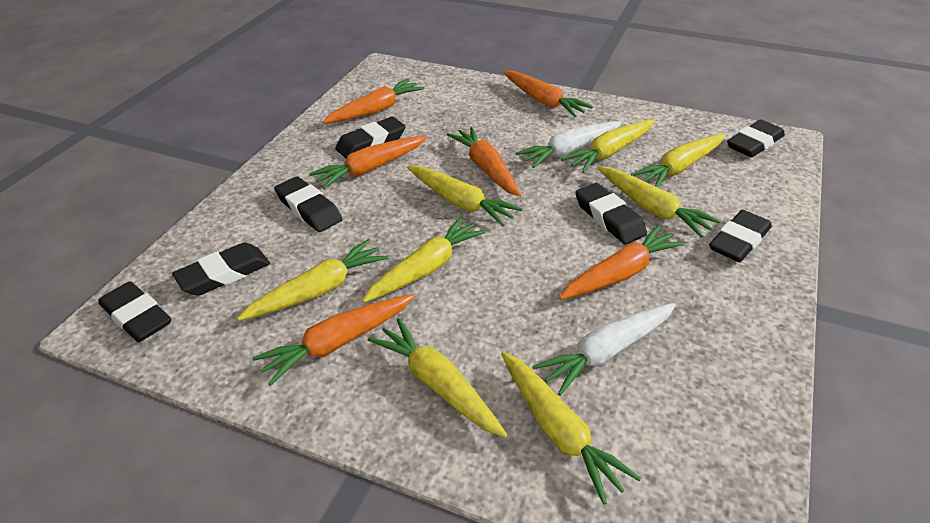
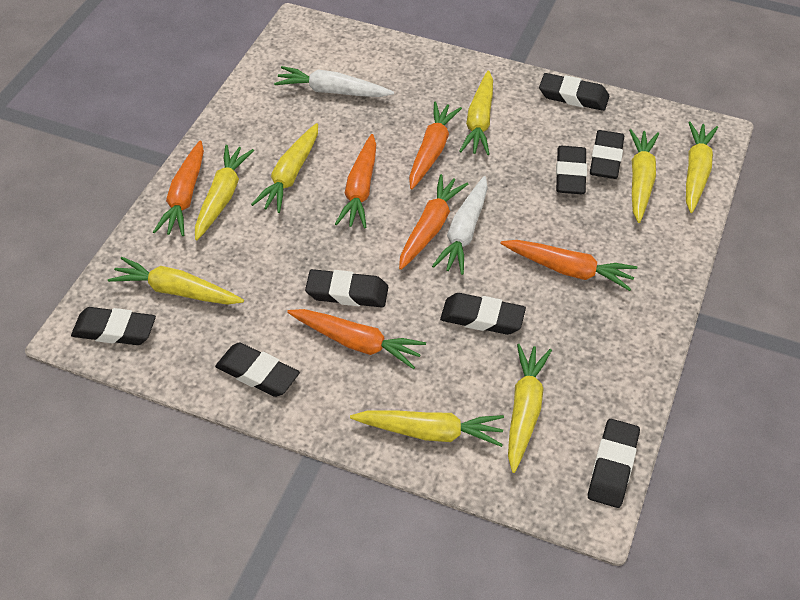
black eraser: [99,281,172,342] [172,242,270,296] [274,176,342,232] [335,117,405,159] [575,183,647,244] [709,210,772,262] [727,119,785,157] = 7 -> [71,307,156,345] [215,343,300,397] [305,269,388,308] [440,293,526,335] [539,73,609,111] [556,146,587,195] [588,419,640,508] [590,130,624,179] = 8

